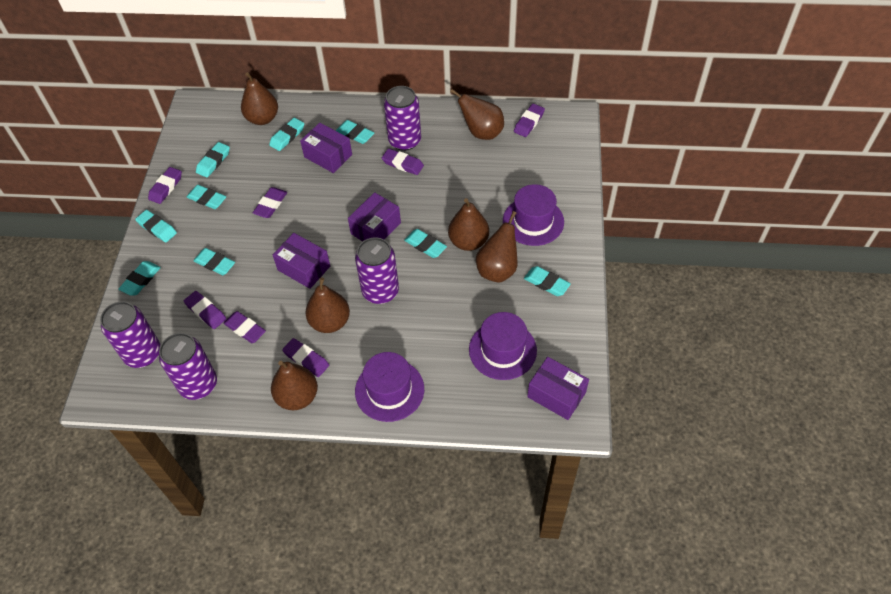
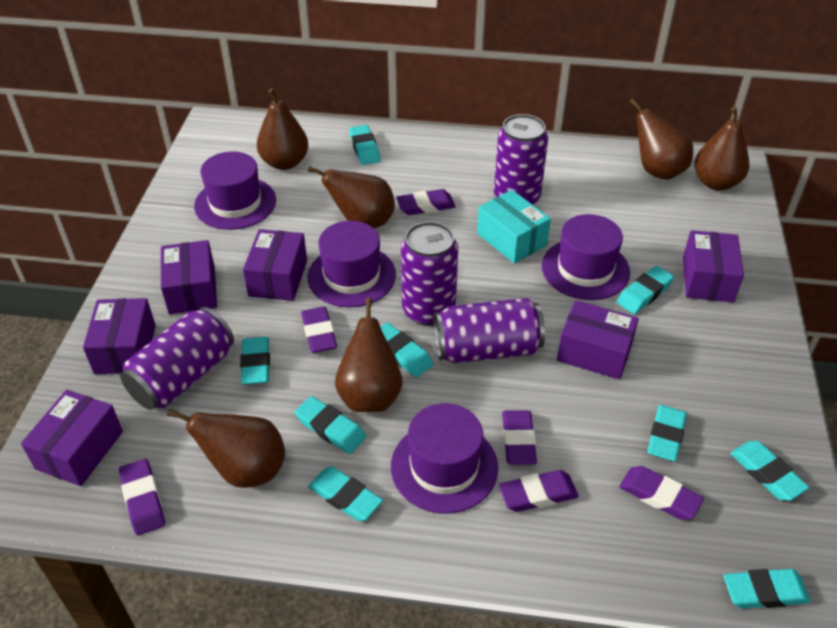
purple box: [273,233,330,289] [300,123,352,173] [348,192,401,242] [527,357,589,420] = 4 -> [21,390,123,486] [83,298,156,374] [161,240,217,315] [243,229,307,301] [557,300,639,380] [683,230,744,302] = 6
purple eraser: [148,167,182,204] [184,291,226,329] [223,311,266,343] [253,187,287,218] [282,338,329,377] [382,149,424,175] [514,103,545,137] = 7 -> [119,459,165,535] [301,307,337,353] [396,189,456,215] [499,470,579,512] [502,410,537,465] [619,466,704,520] = 6
purple hat: [355,352,424,422] [469,312,537,380] [503,184,564,246] = 3 -> [194,151,276,230] [307,221,396,308] [391,403,498,513] [542,214,630,300] = 4
turquoise box: none = 0 -> [477,190,551,264] = 1

